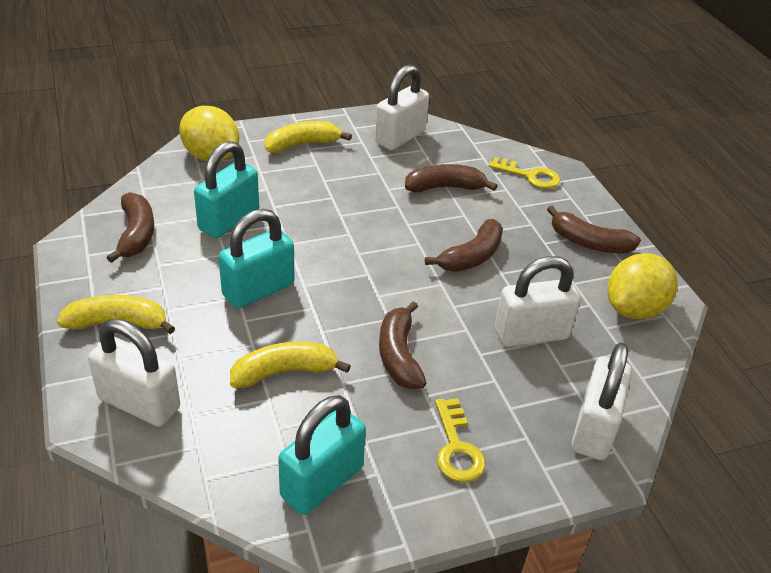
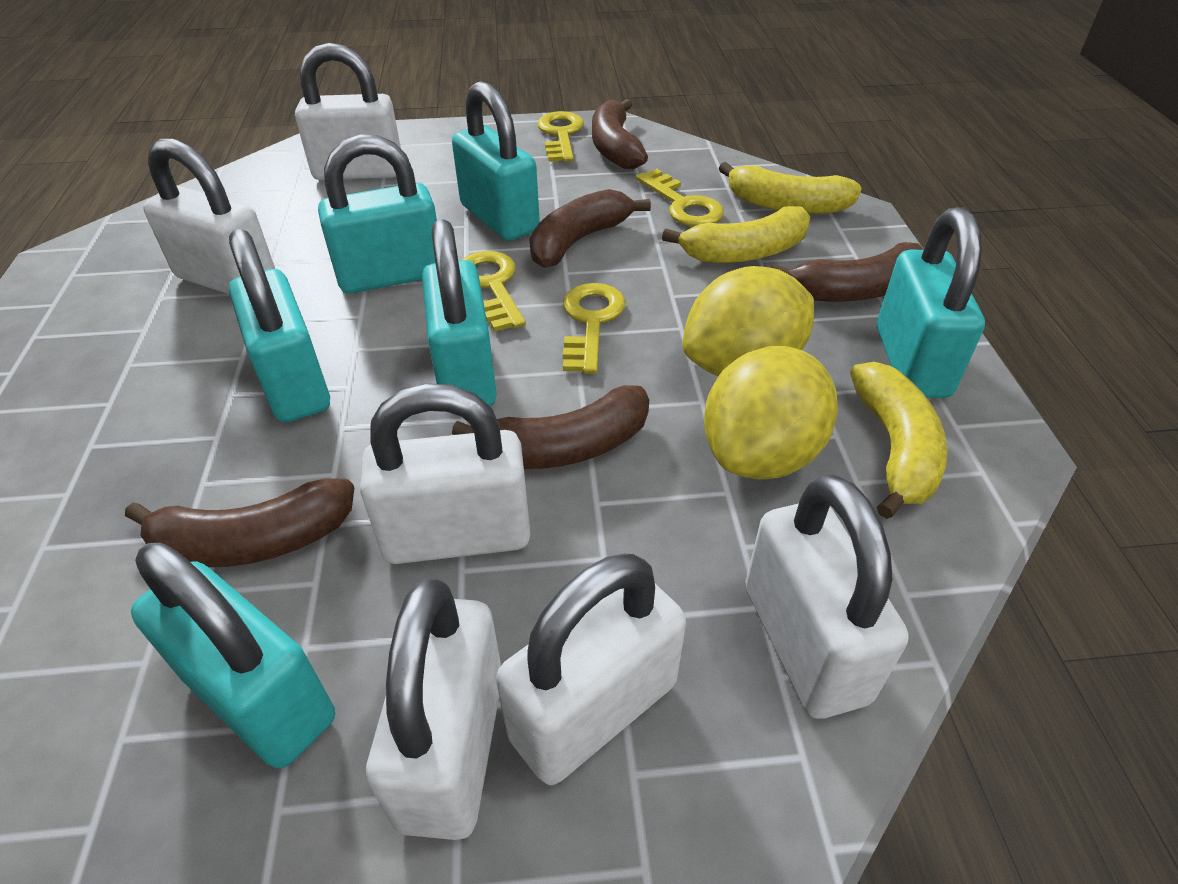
turquoise padlock: [194,141,259,238] [219,209,294,308] [278,395,366,515] = 3 -> [131,543,335,768] [229,229,330,422] [318,134,437,294] [422,219,497,406] [452,81,540,241] [877,207,985,398] = 6
white padlock: [88,319,180,427] [375,65,429,150] [495,256,580,347] [572,343,632,460] = 4 -> [143,139,275,295] [295,43,401,180] [360,383,530,564] [366,579,501,840] [496,554,686,785] [745,474,909,719] = 6
yellow key: [435,398,486,482] [488,157,560,189] = 2 -> [462,251,526,332] [537,111,584,162] [563,283,625,374] [636,169,724,227] = 4

